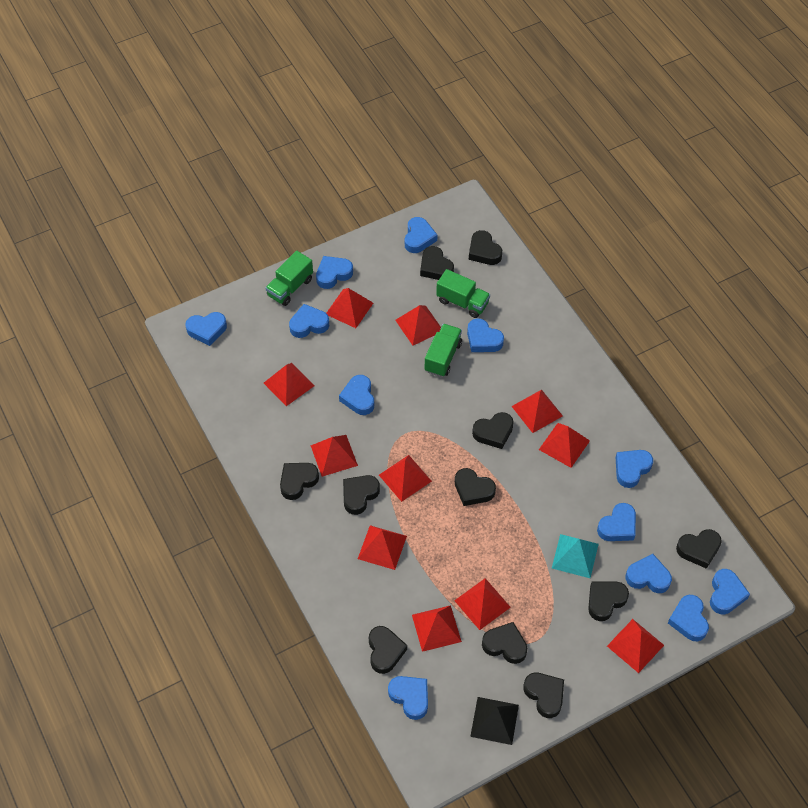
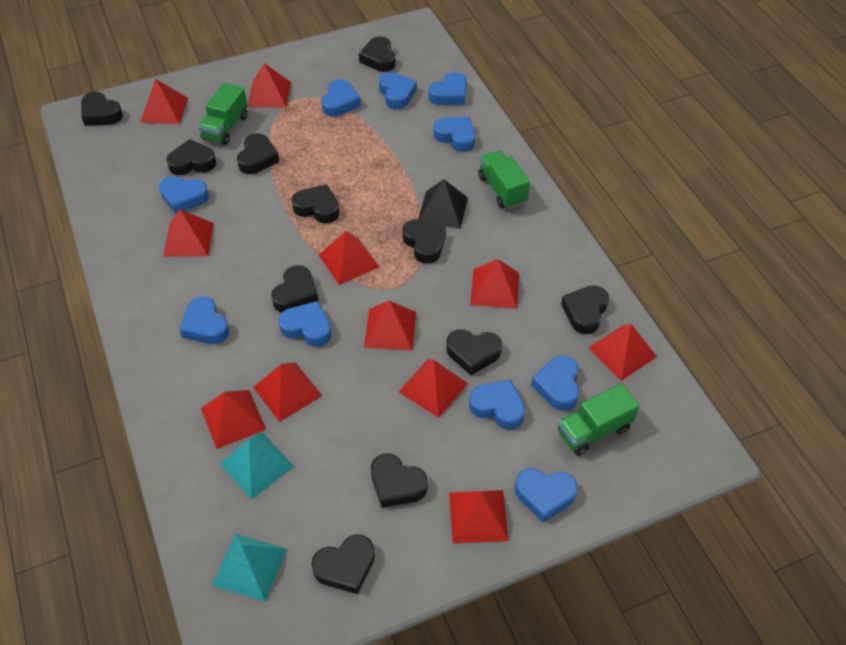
blue heart: [185,312,227,346] [289,304,329,338] [316,256,353,289] [339,375,374,415] [388,676,428,720] [405,217,437,253] [467,318,504,352] [597,503,636,541] [615,450,653,488] [626,554,672,593] [668,595,709,641] [710,569,750,614] = 12 -> [159,176,209,214] [179,296,229,344] [278,301,332,347] [322,79,361,117] [379,72,417,109] [429,72,467,105] [433,117,475,152] [469,379,525,430] [515,468,578,522] [531,355,580,411] = 10
turquoise pyramid: [552,534,599,578] = 1 -> [212,534,287,602] [220,432,294,499] = 2

